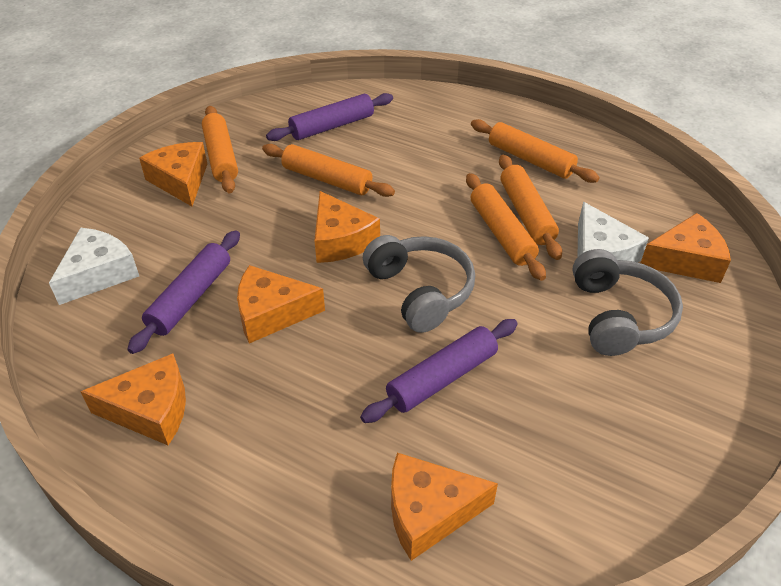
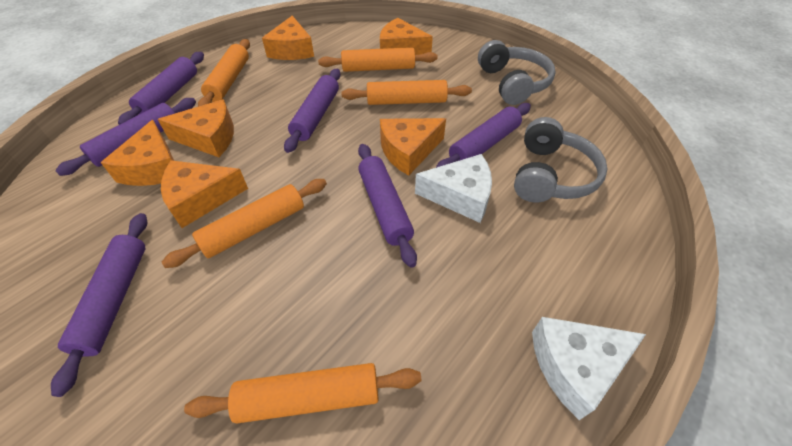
purple rolling pin: [127,230,240,354] [266,93,393,141] [360,319,518,423] = 3 -> [51,213,147,397] [55,98,196,176] [118,52,204,125] [284,69,341,153] [358,144,417,268] [436,103,531,168] = 6

